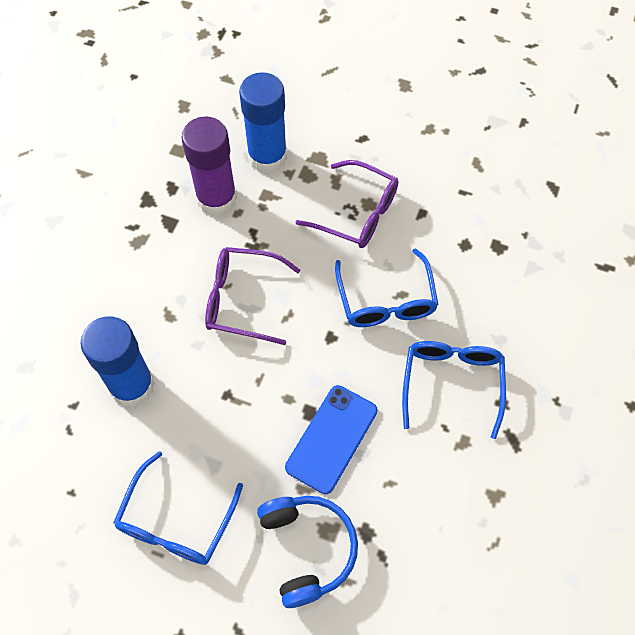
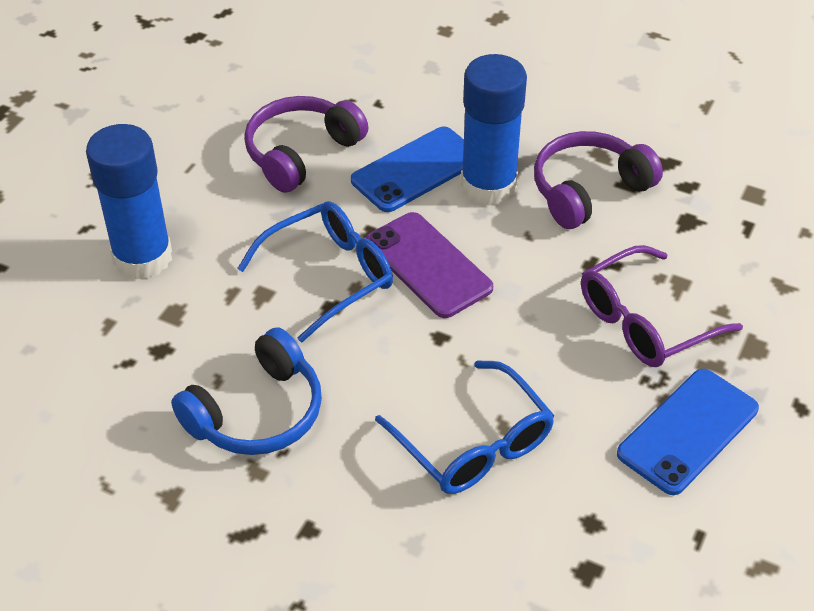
blue glasses: [113,451,243,565] [335,248,439,327] [402,341,506,439] = 3 -> [237,201,393,343] [375,360,555,494] = 2
blue phone: [285,385,378,494] = 1 -> [351,126,464,212] [617,369,759,495] = 2
purple glasses: [205,247,300,345] [296,160,398,248] = 2 -> [581,245,743,367] = 1
purple glue stick: [182,116,237,216] = 1 -> none = 0
purple headphones: none = 0 -> [244,96,368,193] [534,131,663,229] = 2
purple phone: none = 0 -> [366,212,493,318] = 1

